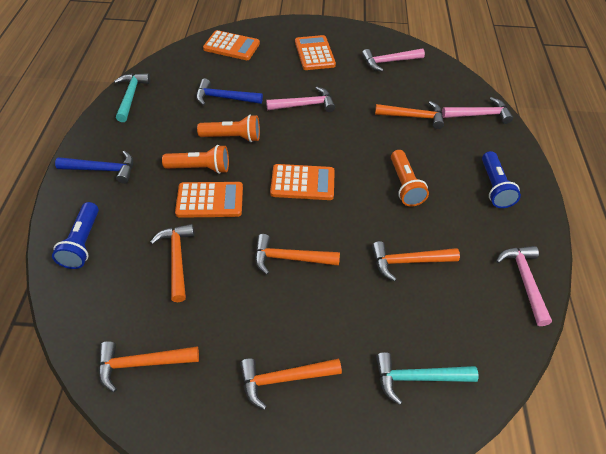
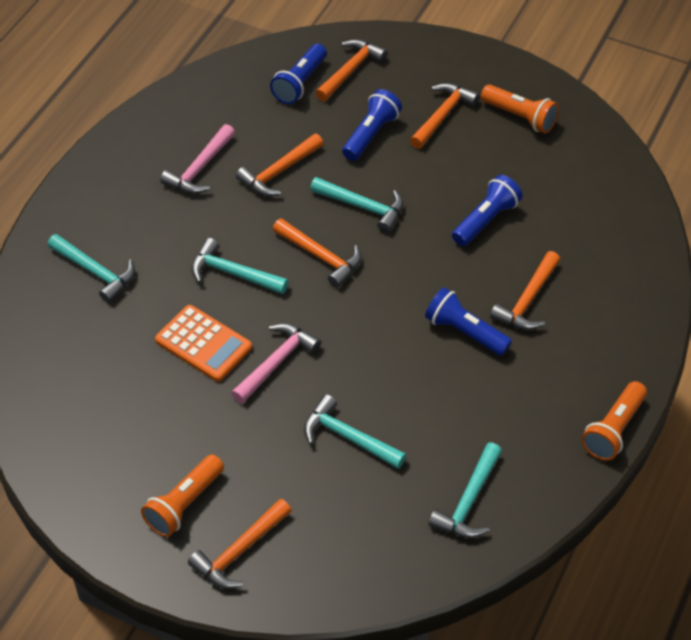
blue flashlight: [52,202,99,269] [482,151,521,208] = 2 -> [270,44,327,104] [342,89,402,161] [425,287,512,356] [452,175,523,246] = 4
blue hammer: [55,151,133,184] [196,78,263,105] = 2 -> none = 0
orange calculator: [175,182,243,218] [203,30,260,60] [270,164,335,200] [295,35,336,70] = 4 -> [155,305,252,382] = 1
pink hammer: [266,87,335,112] [362,48,425,72] [442,97,513,124] [496,246,552,326] = 4 -> [160,124,235,194] [231,323,321,404] = 2
turquoise hammer: [114,73,151,122] [376,352,478,405] = 2 -> [47,234,135,303] [191,238,289,294] [304,394,406,469] [310,177,403,233] [428,443,502,538] = 5

